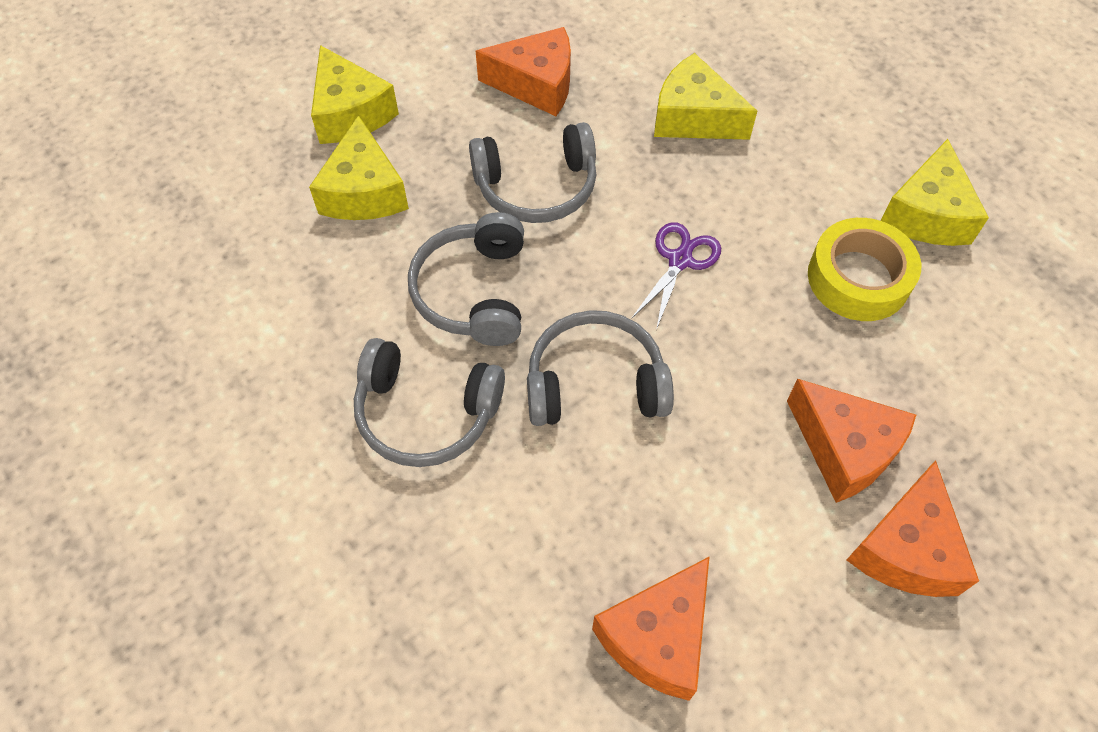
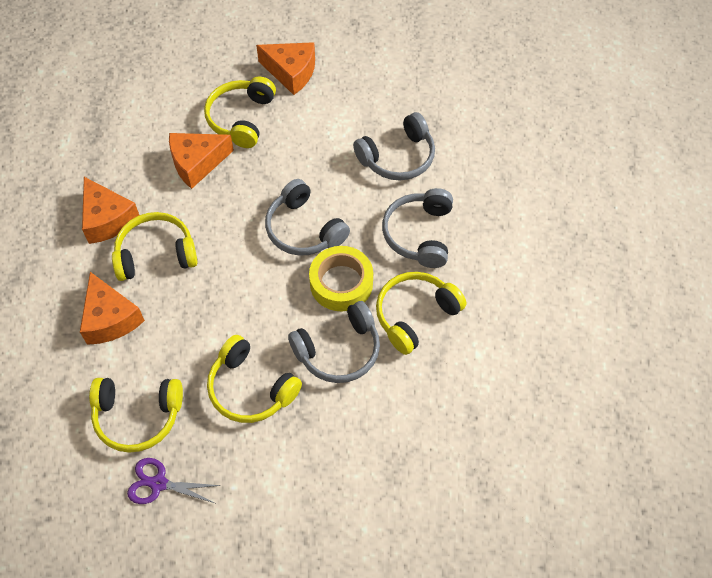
yellow cheese: [309,115,409,220] [311,45,399,144] [654,53,757,140] [881,139,989,246] = 4 -> none = 0
yellow headphones: none = 0 -> [89,378,183,453] [112,212,198,281] [204,76,276,148] [207,335,302,423] [376,272,467,355] = 5

